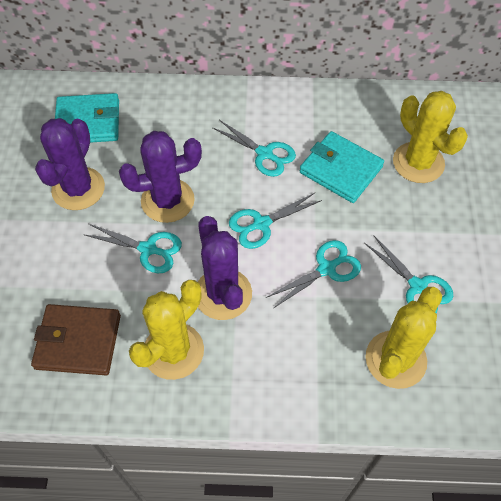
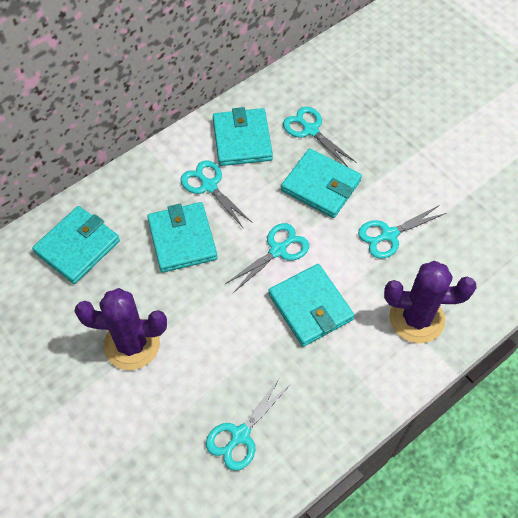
brown wallet: [31,304,121,375] = 1 -> none = 0
purple cactus: [35,118,105,210] [119,131,202,223] [198,216,252,320] = 3 -> [74,288,167,370] [384,261,477,343] = 2
turquoise wallet: [55,93,119,143] [300,131,384,203] = 2 -> [32,206,120,284] [147,202,218,273] [213,107,273,166] [268,264,355,347] [281,148,362,218] = 5
yellow cactus: [129,280,204,380] [366,287,442,389] [393,91,468,183] = 3 -> none = 0

